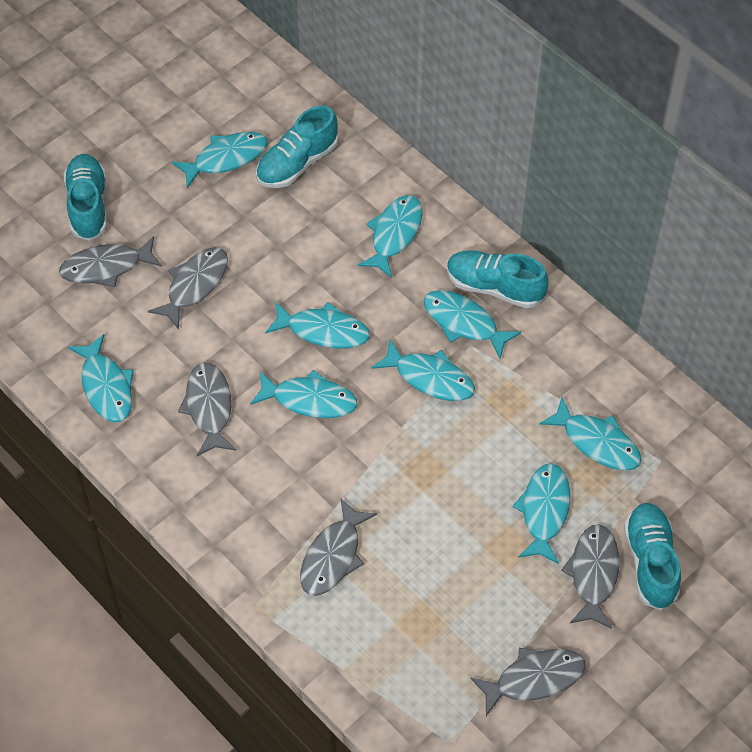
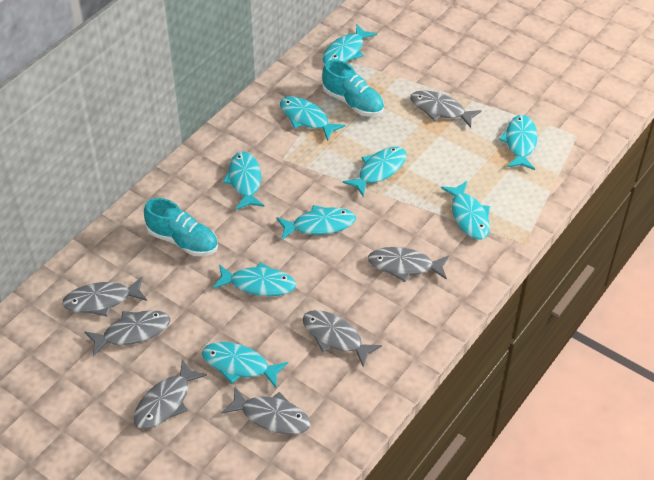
grey fish: [59,236,162,287] [148,247,228,330] [178,362,236,456] [300,498,377,596] [470,648,586,716] [561,524,619,629] = 6 -> [62,277,147,316] [85,310,170,357] [134,359,207,429] [221,387,311,435] [303,310,382,367] [368,247,449,282] [410,90,482,128] = 7
turquoise shoe: [64,154,107,241] [256,105,338,188] [447,250,549,308] [624,503,681,610] = 4 -> [144,198,218,256] [322,60,384,117] = 2

